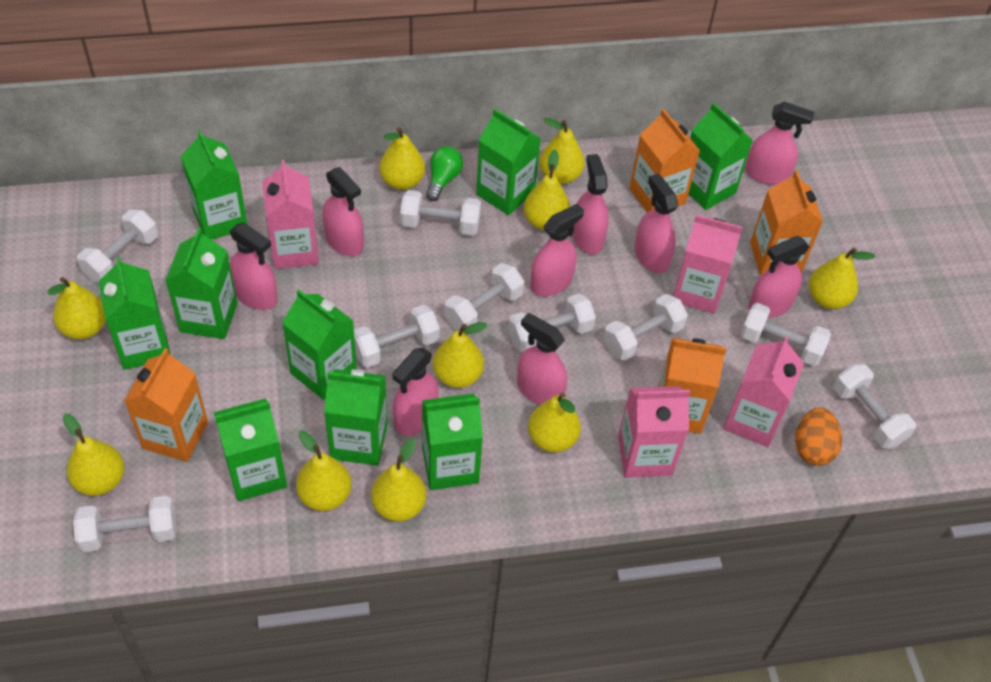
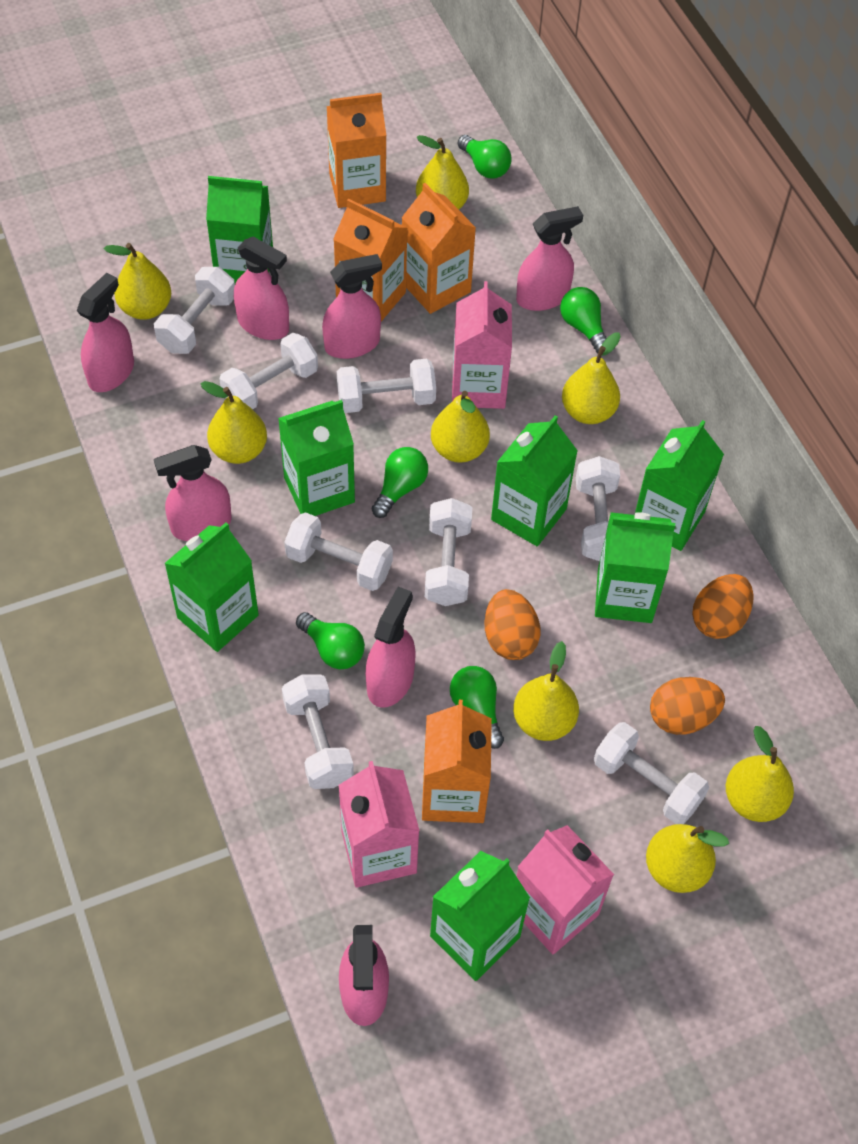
green carton: [99,257,171,370] [165,228,237,339] [181,130,248,240] [214,398,287,501] [282,290,357,400] [324,369,387,466] [422,393,483,490] [476,109,541,215] [688,103,753,210] = 9 -> [164,522,259,652] [206,176,273,284] [278,400,355,516] [430,851,530,981] [491,416,578,546] [595,512,675,623] [635,420,724,551] = 7
green light bulb: [426,146,463,201] = 1 -> [296,612,365,669] [372,447,428,518] [450,666,504,749] [458,135,512,179] [560,287,606,354] = 5
orange egg: [795,408,842,466] = 1 -> [485,589,540,660] [650,677,725,735] [692,574,753,639] = 3
pink carton: [262,160,319,269] [618,386,690,478] [673,214,743,314] [723,336,804,447] = 4 -> [338,761,420,888] [452,281,512,409] [516,825,614,954] = 3
pink spray bottle: [230,222,278,310] [322,167,364,256] [392,348,439,436] [517,313,567,405] [530,204,584,296] [573,154,609,255] [634,174,678,273] [745,102,814,185] [749,236,810,318] = 9 -> [77,273,134,392] [154,445,232,541] [234,237,289,340] [322,254,382,359] [339,925,389,1026] [366,586,416,708] [516,206,583,311] = 7
white dumbbell: [73,496,176,552] [77,209,158,282] [354,305,440,368] [400,190,481,236] [444,263,524,331] [508,294,596,353] [603,294,688,361] [741,303,831,366] [833,364,916,449] = 9 -> [154,267,235,354] [219,333,318,410] [282,674,354,789] [284,512,393,591] [337,359,436,413] [425,498,472,606] [576,456,620,561] [594,722,709,824] = 8
yellow pear: [47,277,105,339] [63,413,125,496] [296,431,352,511] [371,439,426,522] [379,127,425,190] [433,322,487,388] [523,150,570,230] [528,393,581,452] [539,118,585,184] [809,248,876,309] = 10 -> [104,243,171,320] [200,381,267,464] [416,135,469,210] [431,391,490,463] [513,641,579,741] [562,332,621,424] [646,824,729,893] [726,726,794,822] = 8

